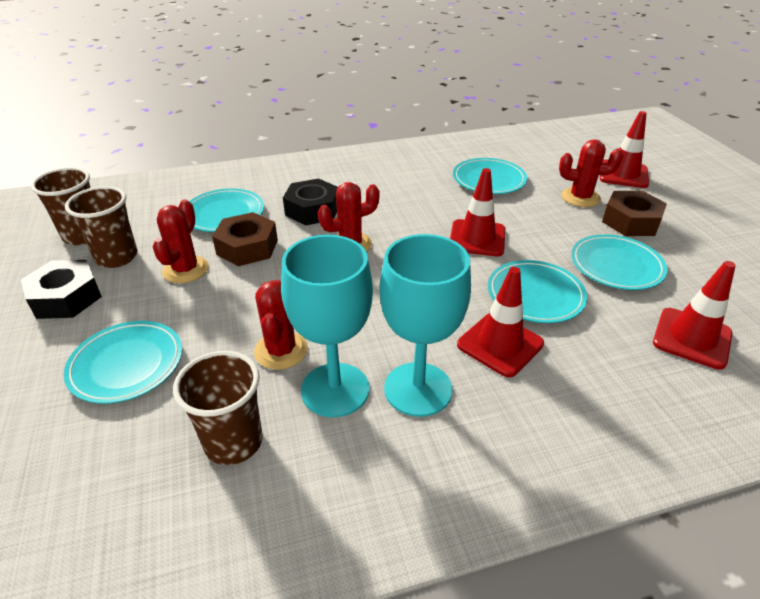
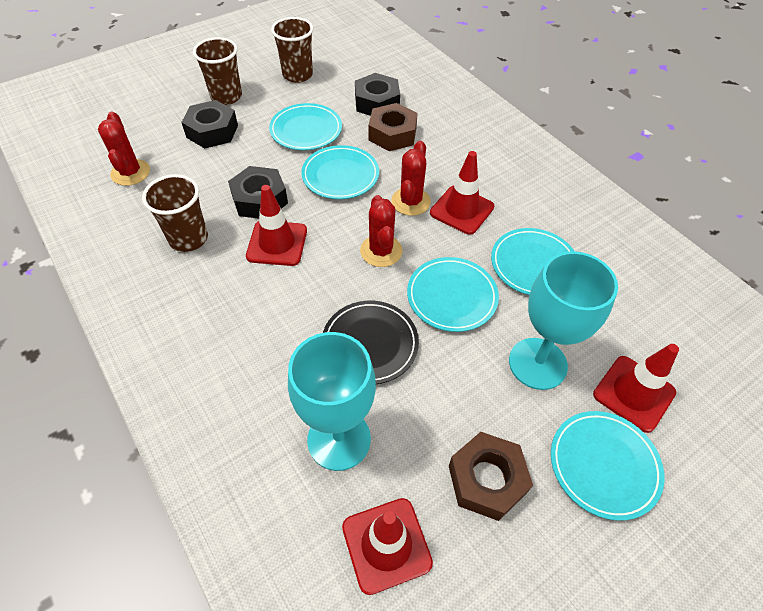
black nut: [21,260,102,319] [283,178,338,226] = 2 -> [181,100,238,149] [228,166,288,219] [355,73,400,116] = 3
black plate: none = 0 -> [323,301,419,384] = 1
red cactus: [153,199,209,283] [254,280,308,370] [318,182,380,252] [559,139,623,207] = 4 -> [98,112,150,186] [360,195,402,267] [391,141,431,216] = 3

